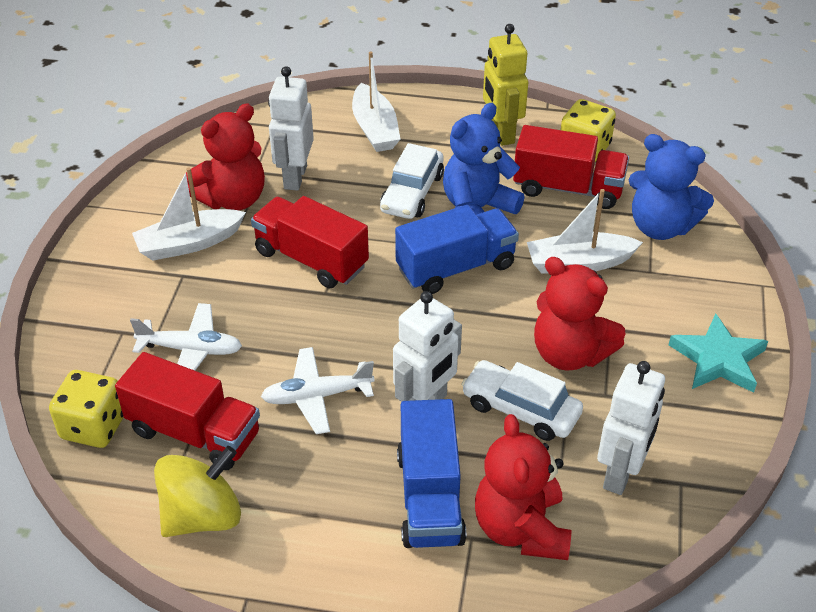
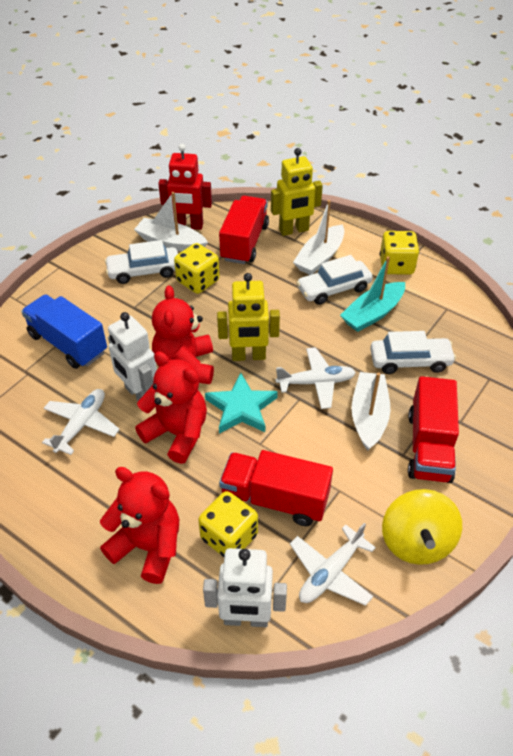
blue teddy bear: [443,103,525,214] [629,134,714,240] = 2 -> none = 0
blue truck: [395,205,519,294] [397,399,466,548] = 2 -> [21,294,107,369] = 1
red robot: none = 0 -> [158,144,212,230] = 1
turquoise boat: none = 0 -> [340,256,405,332] = 1
white car: [380,143,444,219] [462,360,583,441] = 2 -> [105,240,178,284] [296,255,373,305] [370,331,456,374] = 3
white plane: [130,303,242,371] [261,347,375,434] = 2 -> [42,389,120,455] [275,347,356,409] [290,523,376,606] = 3
white robot: [268,66,314,191] [393,291,462,402] [597,361,665,495] = 3 -> [108,312,157,401] [203,548,287,627] = 2
yellow dice: [49,370,124,448] [561,99,616,162] = 2 -> [174,243,220,294] [198,491,258,557] [380,231,419,275] = 3
yellow robot: [483,24,528,146] = 1 -> [217,273,280,361] [271,148,323,236] = 2

